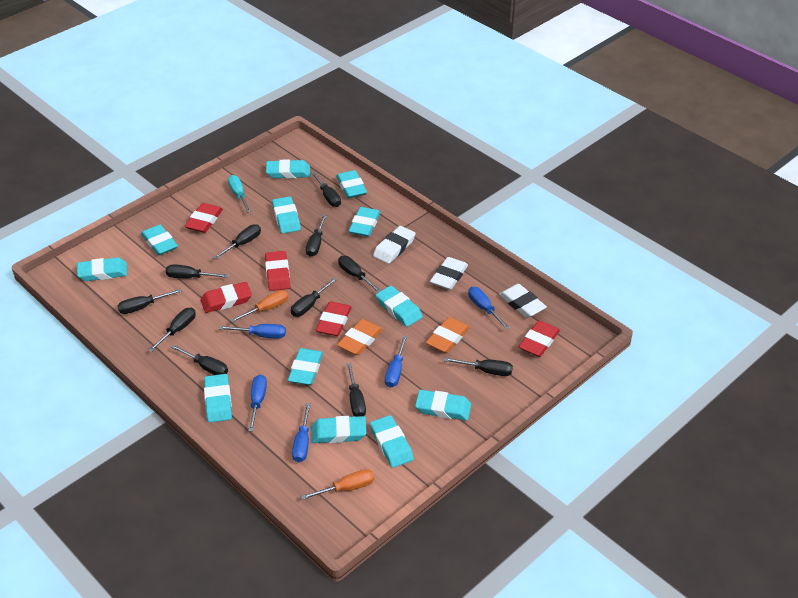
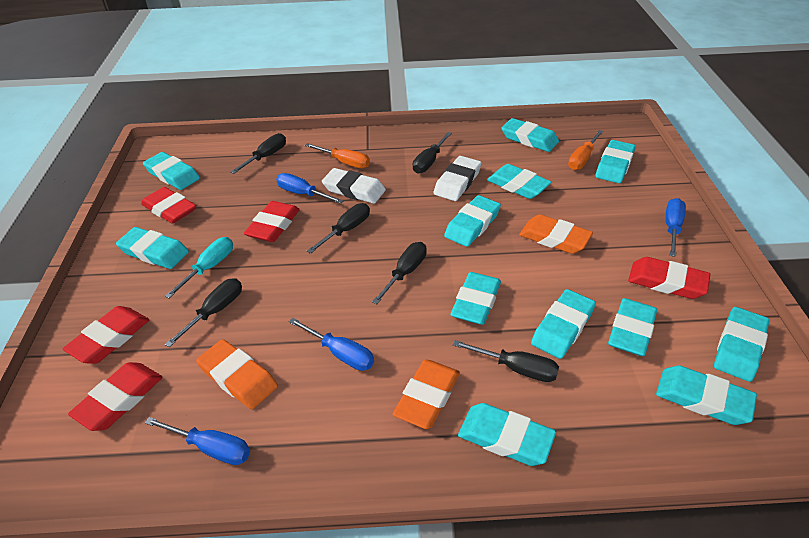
black screwdriver: [117,289,182,314] [148,308,196,352] [166,264,228,279] [171,345,228,375] [213,224,261,260] [291,277,337,317] [306,214,327,257] [311,172,341,207] [338,256,382,292] [347,363,366,417] [444,358,513,376] = 11 -> [165,278,242,347] [230,133,286,174] [307,203,370,254] [372,242,427,304] [413,132,452,173] [453,340,559,382] = 6
blue screwdriver: [219,324,286,339] [248,375,267,432] [292,403,311,462] [385,335,407,388] [468,287,510,330] = 5 -> [145,417,250,465] [276,173,344,204] [289,318,374,371] [666,198,686,257] = 4
orange eraser: [337,319,383,355] [426,317,470,353] = 2 -> [196,339,278,409] [393,360,460,429] [519,214,593,254] = 3
white eraser: [373,226,416,264] [430,257,468,290] [499,284,547,318] = 3 -> [322,168,386,204] [434,156,481,201] = 2

